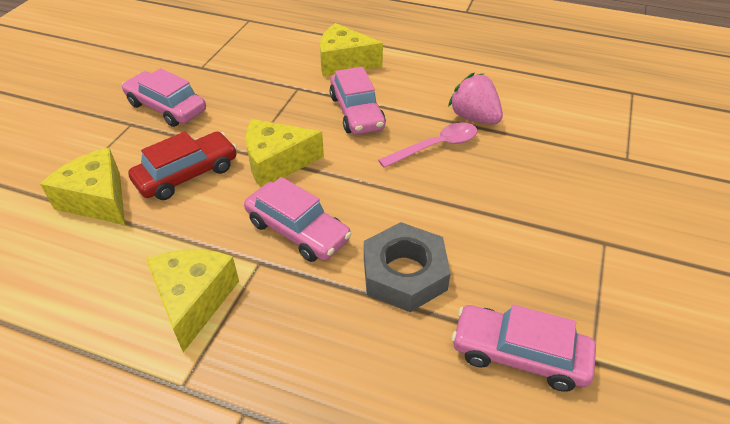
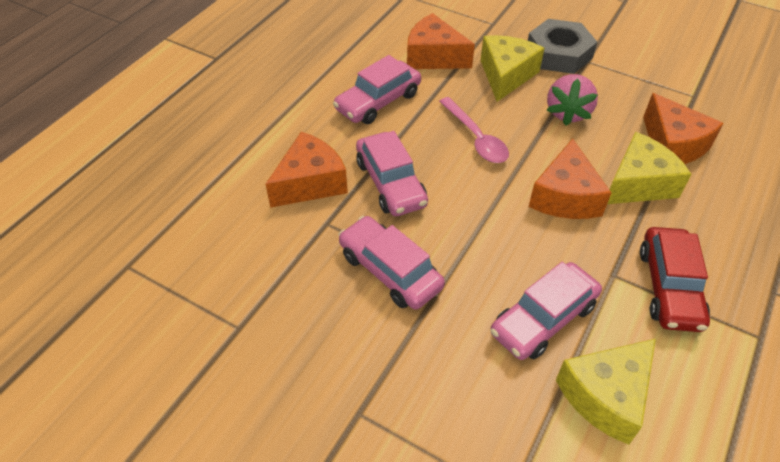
orange cheese: none = 0 -> [266,132,348,208] [407,13,475,69] [529,138,611,219] [643,93,724,164] = 4
yellow cheese: [40,148,125,225] [146,249,239,352] [246,119,324,187] [320,23,383,77] = 4 -> [481,35,545,102] [556,339,656,445] [607,132,691,204] = 3

